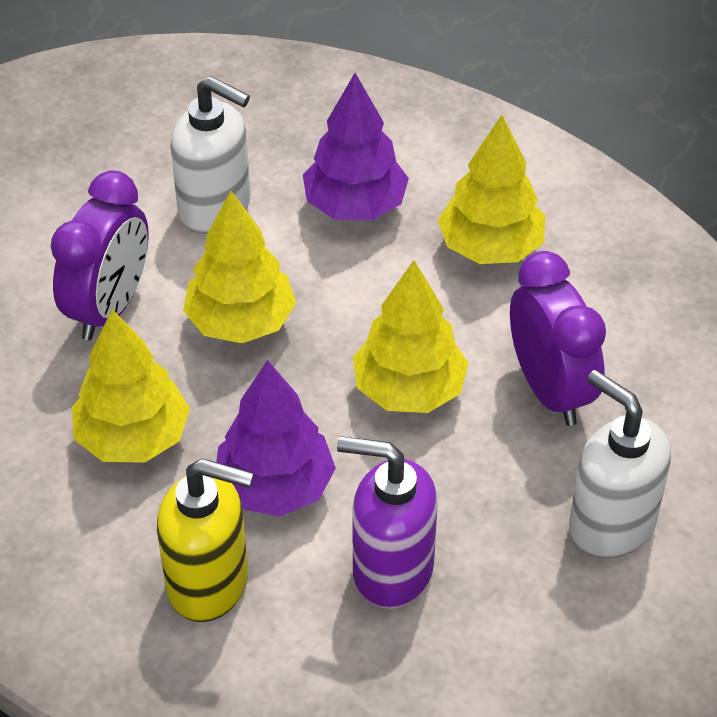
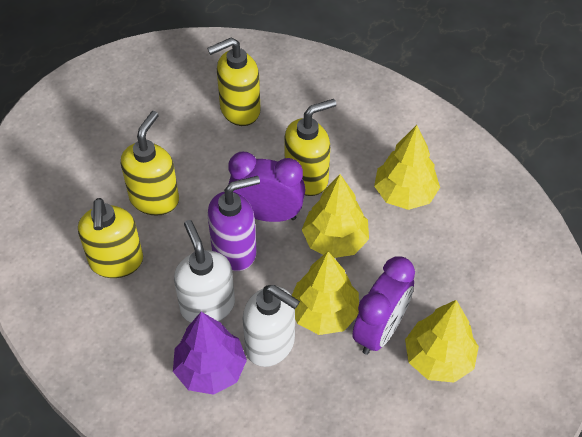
purple tree: [216,360,336,517] [303,73,409,221] = 2 -> [173,312,247,395] = 1
yellow soap dispenser: [157,459,254,622] = 1 -> [78,198,143,278] [121,111,179,216] [207,38,261,126] [284,99,337,196] = 4

